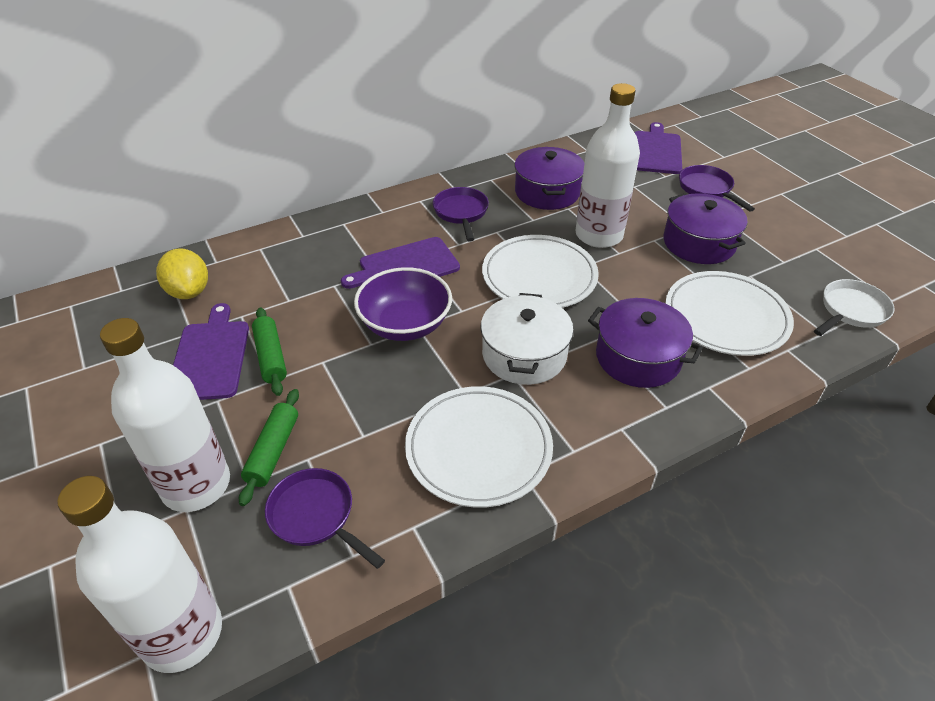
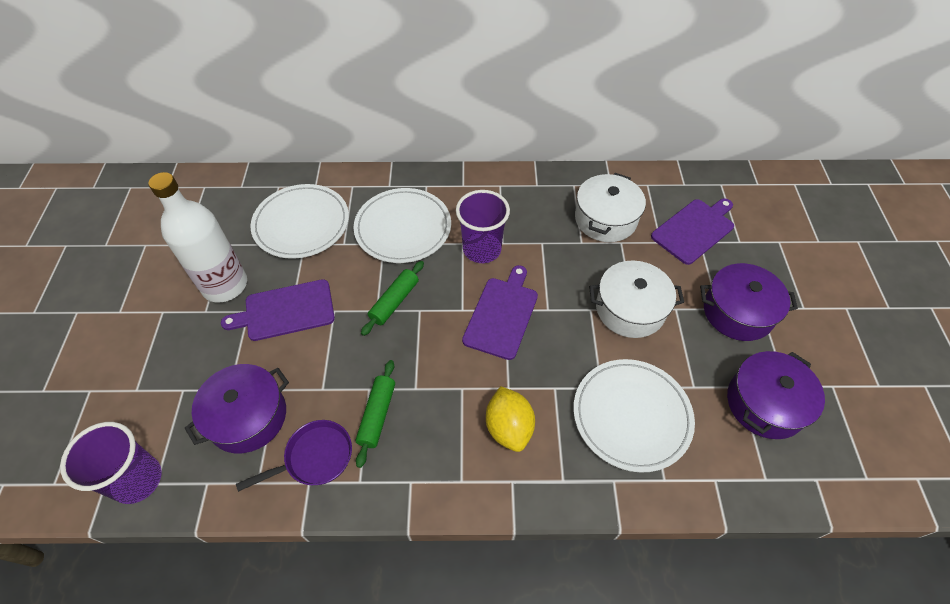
purple bowl: [354,267,452,341] = 1 -> none = 0
purple cup: none = 0 -> [60,422,162,504] [456,190,510,263] = 2
purple pan: [265,468,385,569] [433,187,489,242] [679,165,755,212] = 3 -> [236,420,352,492] = 1
white bottle: [57,476,222,673] [100,318,230,512] [576,83,640,248] = 3 -> [148,172,247,302] = 1
white pan: [814,279,894,336] = 1 -> none = 0
white pot: [481,293,574,385] = 1 -> [575,173,646,242] [589,260,684,338] = 2

